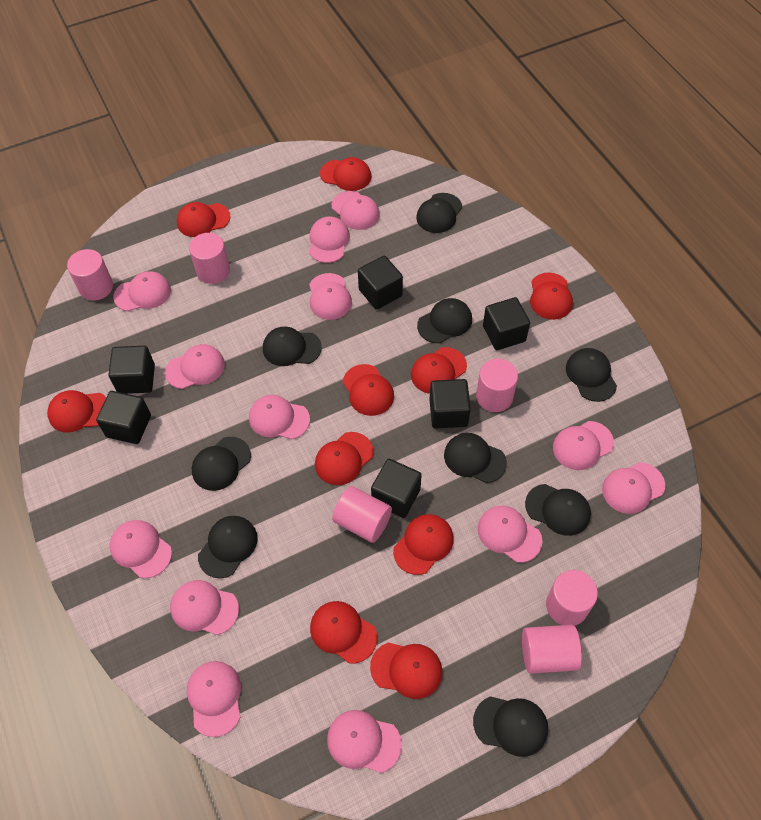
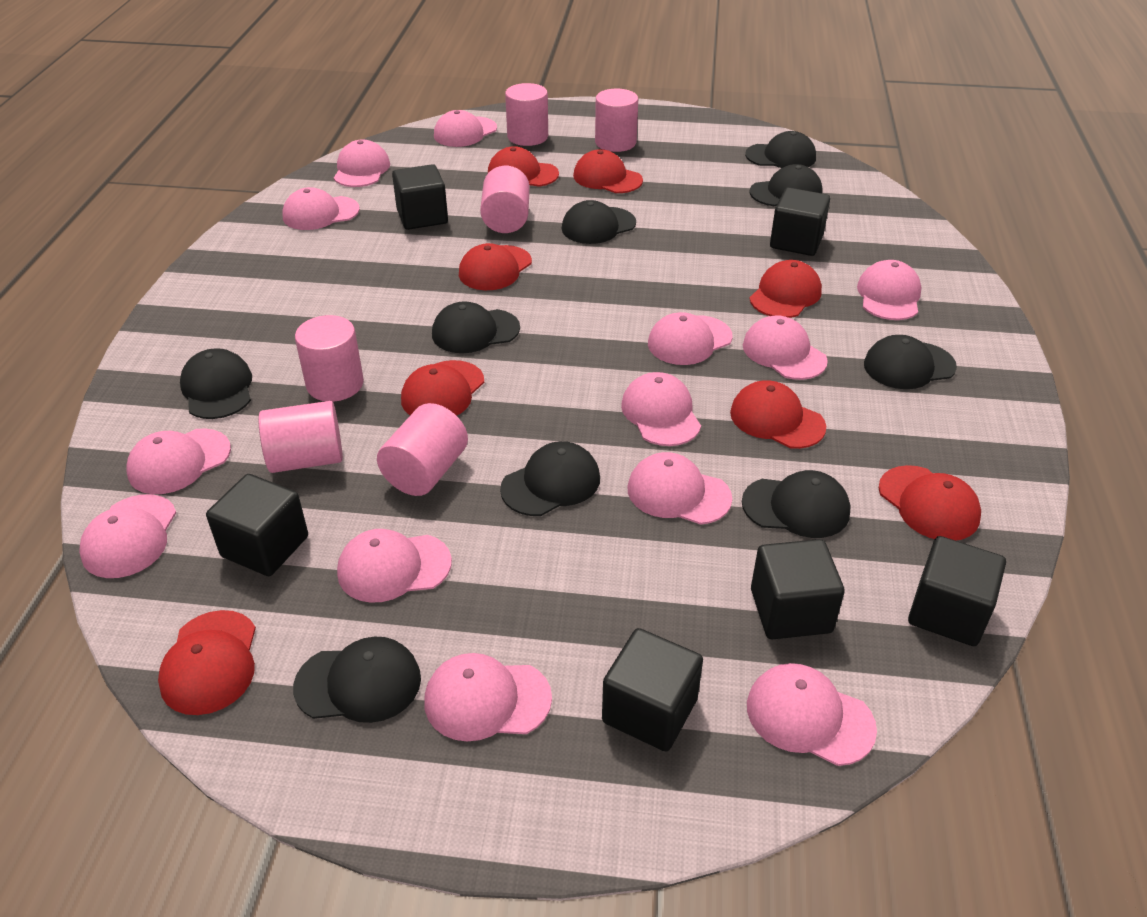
red cap: [47,390,106,433] [177,202,231,237] [310,601,377,664] [315,432,374,485] [320,157,371,191] [343,364,394,416] [370,643,442,699] [393,514,454,575] [411,347,467,394] [530,272,573,320] = 10 -> [158,610,256,715] [401,360,484,416] [459,243,532,290] [488,146,559,187] [573,149,643,193] [730,380,826,449] [749,260,822,318] [879,465,981,541] = 8

